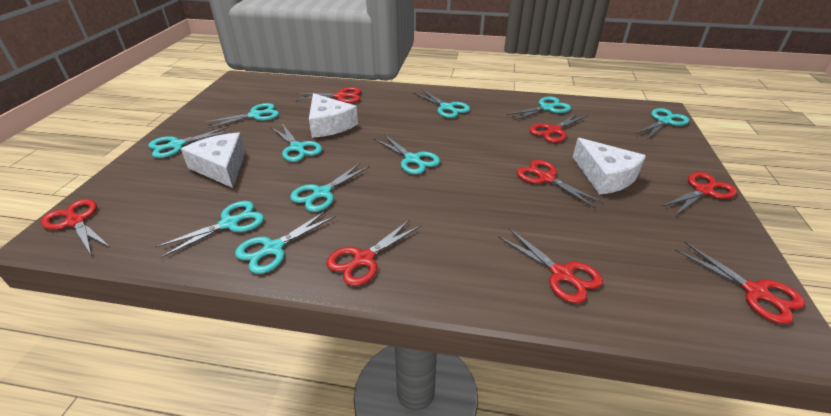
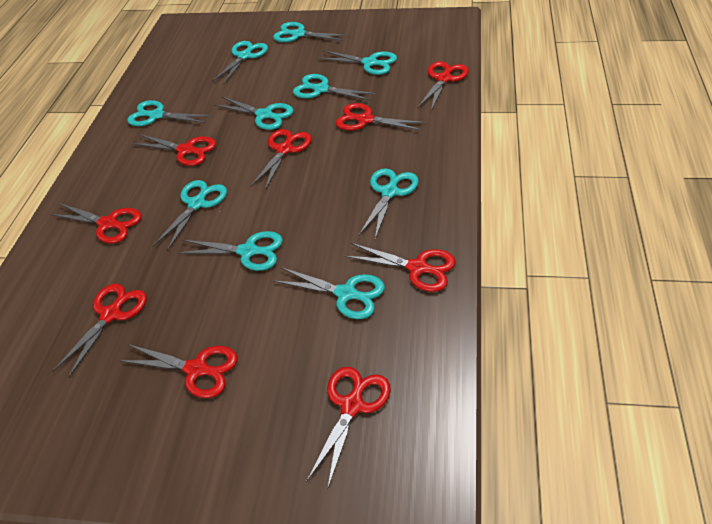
red scissors: [41,199,110,256] [295,87,361,103] [326,219,421,286] [498,228,603,303] [517,160,604,208] [529,112,588,143] [661,172,737,215] [675,241,805,324] = 8 -> [50,203,142,243] [53,284,147,378] [119,344,238,398] [131,134,216,166] [251,129,312,190] [306,367,391,488] [336,103,426,131] [345,243,456,292] [418,61,469,110] = 9
white cheese: [181,132,246,188] [309,93,358,138] [573,138,646,195] = 3 -> none = 0

